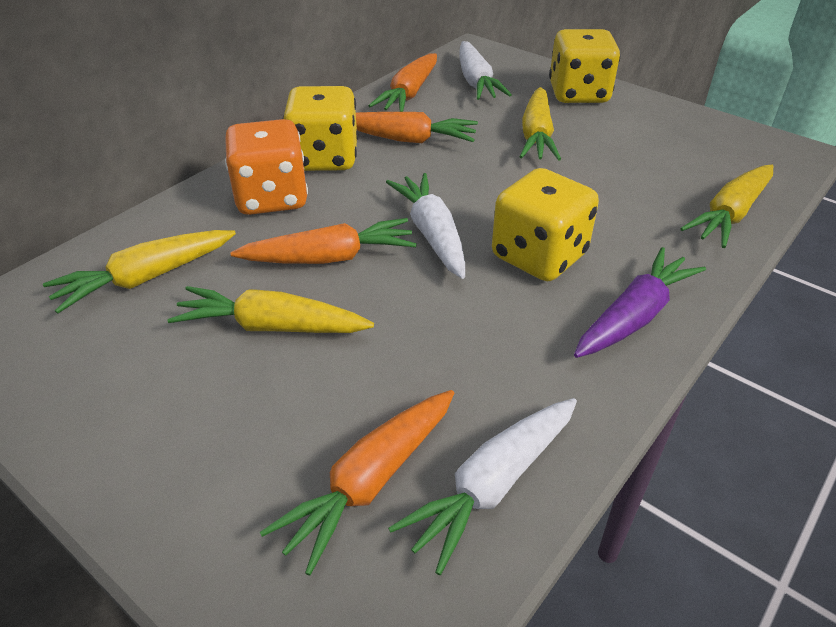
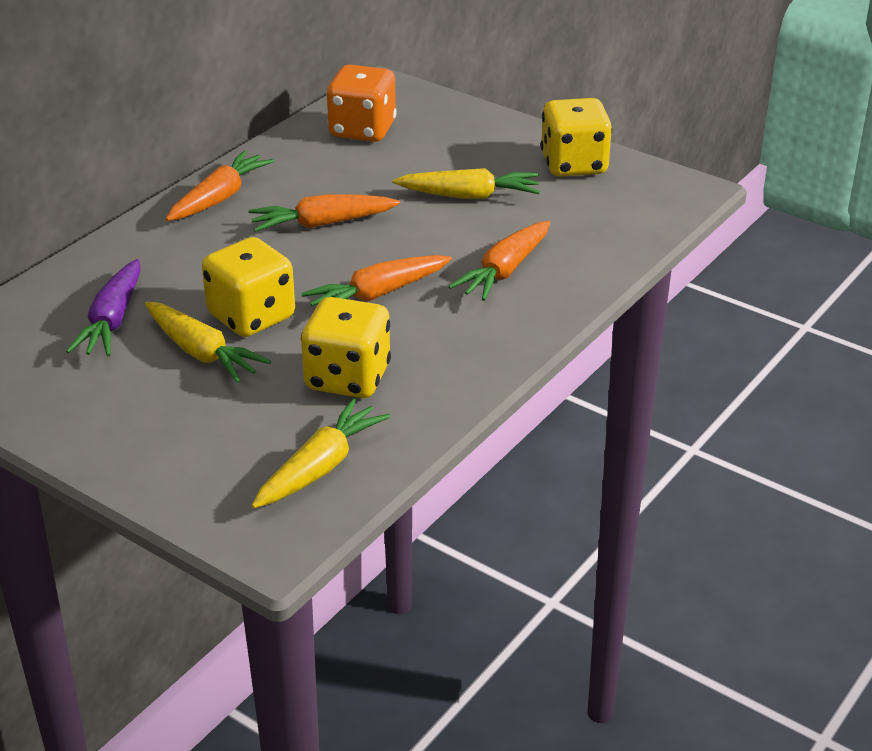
white carrot: [386,173,465,279] [388,398,577,575] [459,41,512,100] = 3 -> none = 0
yellow carrot: [43,230,236,314] [167,286,374,333] [520,87,561,161] [680,164,773,248] = 4 -> [145,302,271,383] [252,398,391,508] [393,168,540,199] = 3

